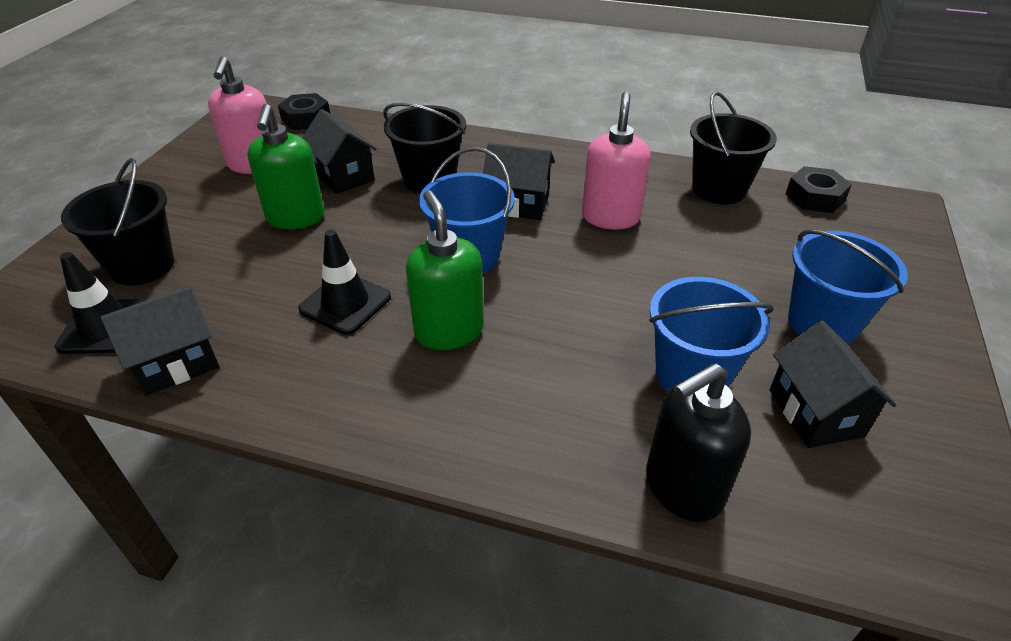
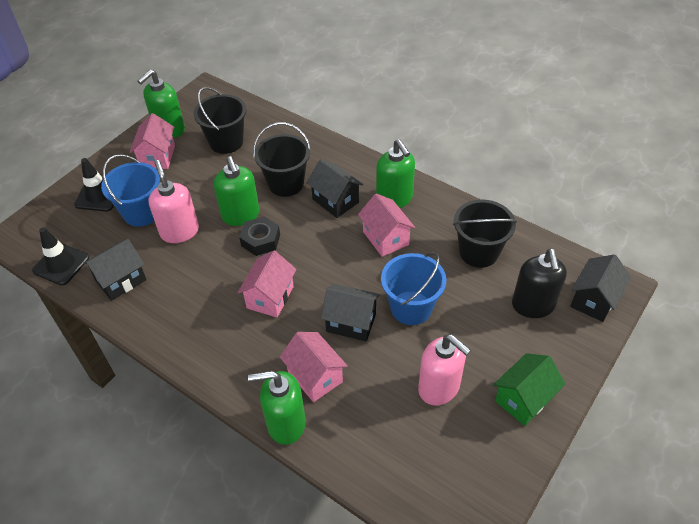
black nut: [278,93,330,130] [786,166,852,213] = 2 -> [239,216,280,256] = 1
blue bucket: [419,147,515,274] [649,277,774,392] [788,230,908,344] = 3 -> [101,154,160,227] [381,252,446,325] = 2
green house: none = 0 -> [493,353,565,426] = 1
green soap dispenser: [247,104,324,229] [406,190,484,350] = 2 -> [137,69,185,138] [214,156,260,226] [248,371,306,445] [376,139,415,208] = 4
pink house: none = 0 -> [130,113,175,169] [238,251,297,318] [280,332,348,402] [358,193,415,257] = 4

